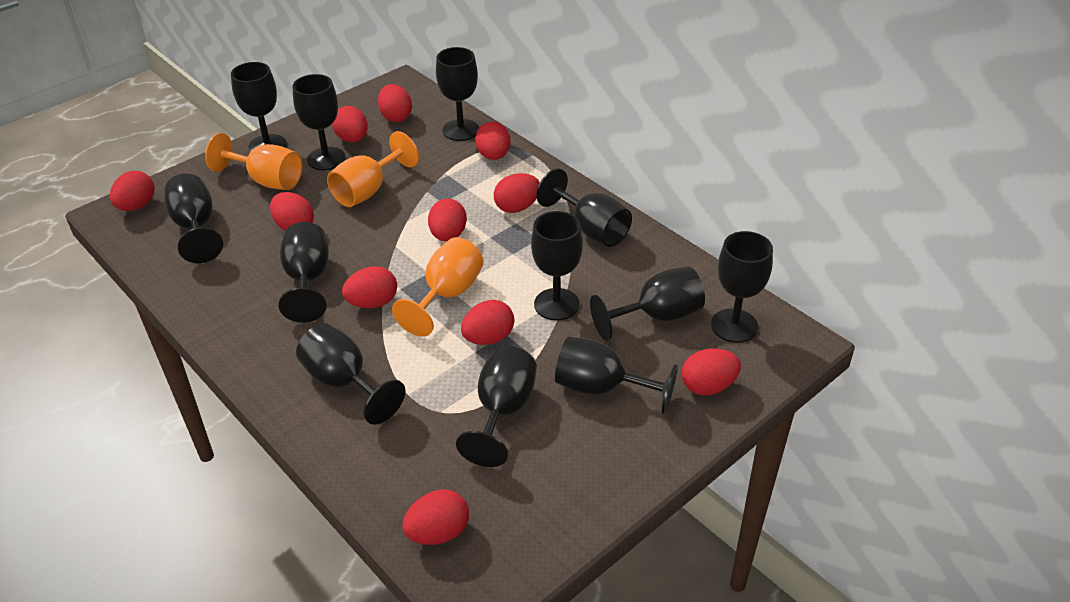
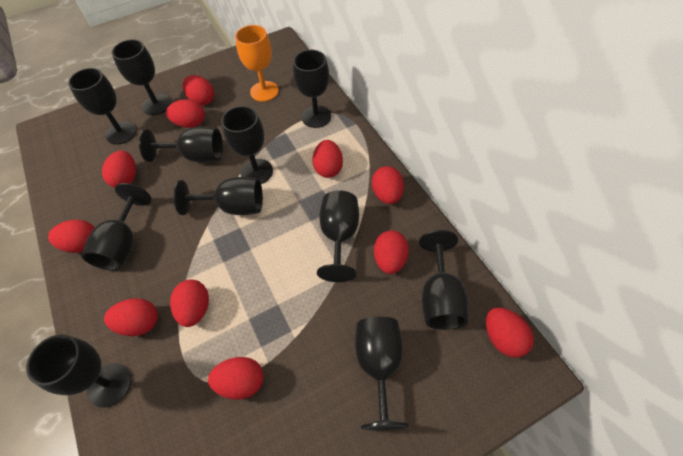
black goblet: [164,174,223,263] [231,62,287,152] [279,222,329,323] [292,74,346,170] [296,323,405,425] [436,47,479,141] [456,346,537,467] [531,211,583,321] [536,169,632,247] [555,336,678,414] [590,266,705,341] [711,231,773,343] = 12 -> [26,334,131,408] [68,68,136,145] [81,183,151,271] [112,39,171,115] [139,127,223,162] [173,177,263,215] [221,106,273,184] [293,50,331,128] [317,190,359,282] [355,317,409,431] [419,230,469,330] = 11
orange goblet: [205,133,303,190] [327,131,419,207] [392,237,484,337] = 3 -> [235,25,279,102] = 1

